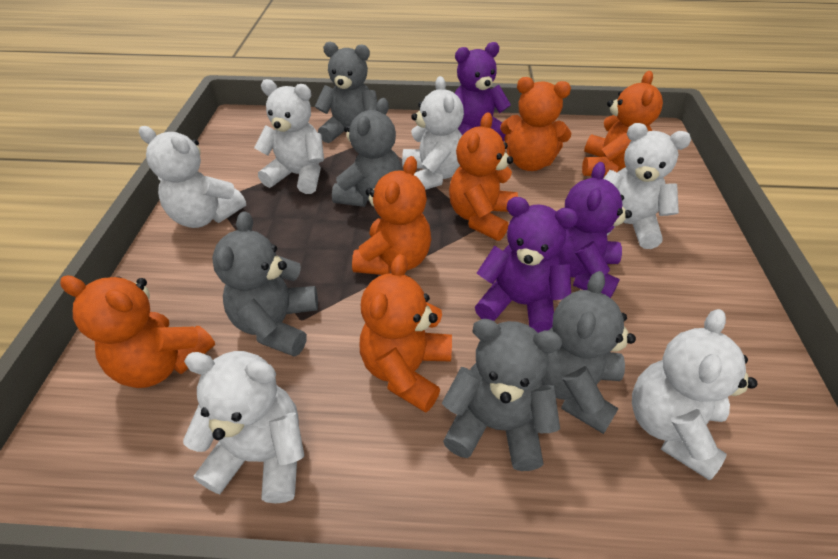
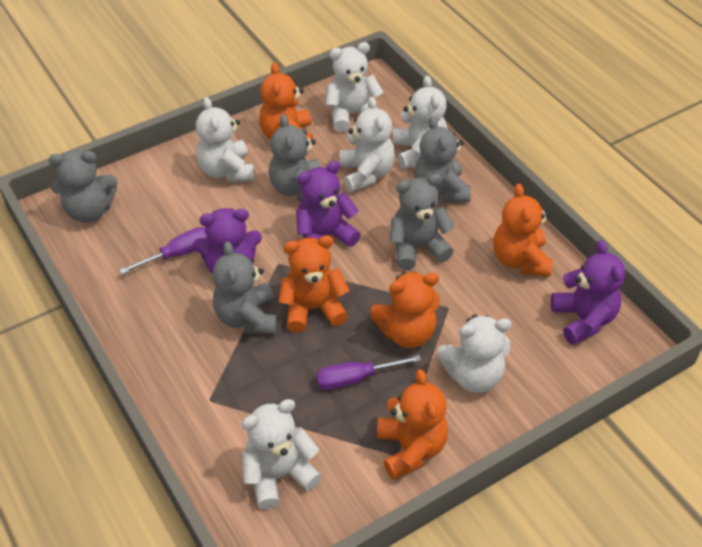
orange teddy bear: [60,275,215,388] [352,156,431,275] [360,254,452,413] [449,112,518,241] [500,77,571,171] [582,71,663,176] = 6 -> [259,62,313,140] [278,235,350,333] [370,272,440,348] [377,369,448,480] [493,184,553,277] = 5
purple screwdriver: none = 0 -> [119,227,207,274] [316,355,421,390] = 2

